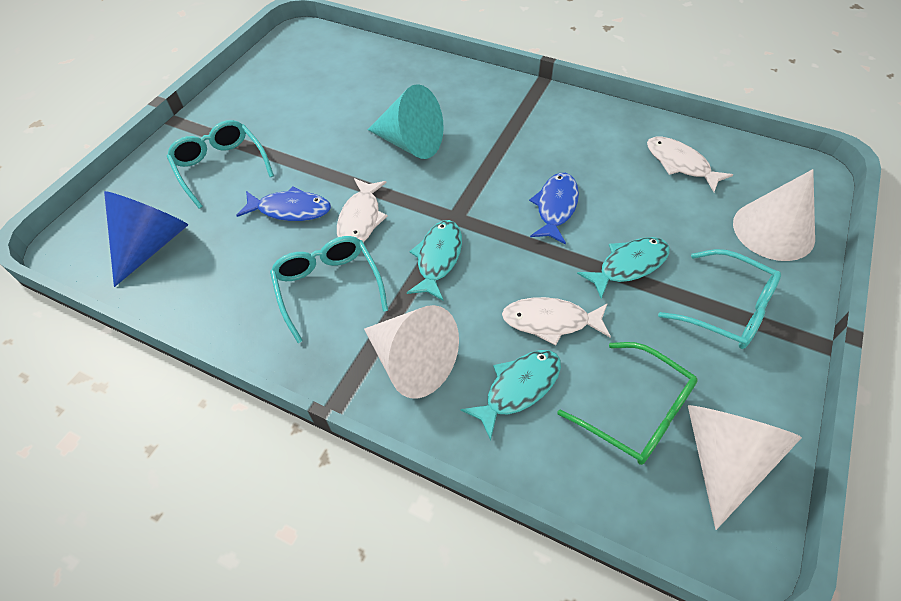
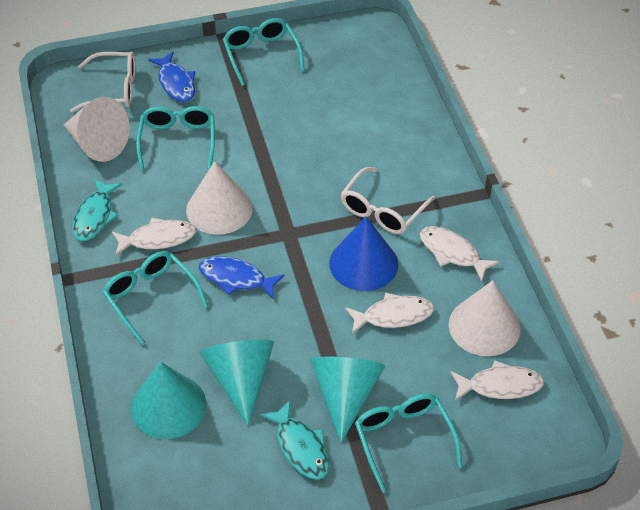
green glasses: [558,342,698,465] = 1 -> none = 0
turquoise cone: [367,84,444,159] = 1 -> [131,362,206,439] [200,339,274,426] [310,357,385,443] = 3
turquoise fish: [407,220,462,301] [461,350,561,441] [577,237,670,299] = 3 -> [72,179,122,241] [260,400,329,480] = 2
turquoise glasses: [167,120,274,209] [270,236,388,343] [658,249,781,349] = 3 -> [103,251,208,345] [136,106,215,170] [223,18,305,86] [355,393,462,493] = 4
white fish: [337,178,388,242] [502,297,611,346] [647,137,733,192] = 3 -> [112,218,196,256] [345,293,434,334] [420,226,500,282] [451,360,544,401] = 4
white glasses: none = 0 -> [70,52,136,113] [341,167,436,234] = 2

